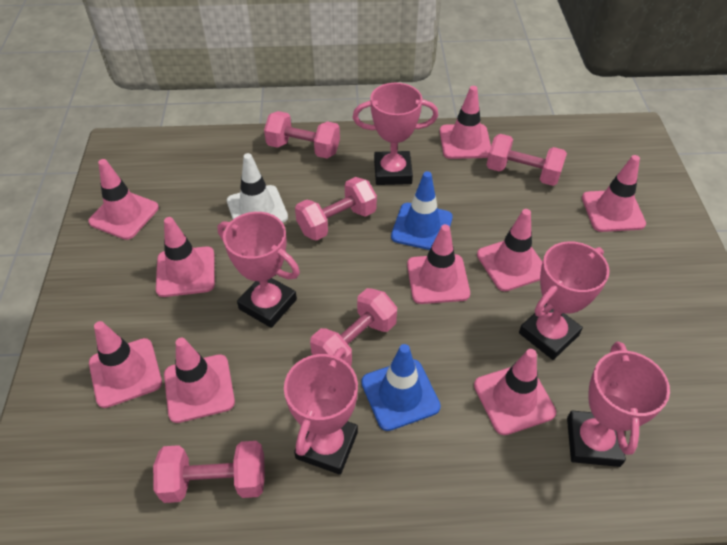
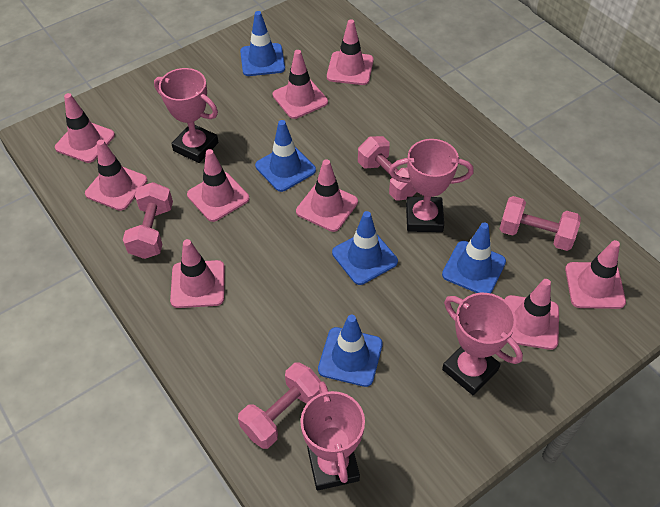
blue traffic cone: [361,344,441,431] [391,171,453,250] = 2 -> [240,11,285,76] [255,120,316,192] [318,315,383,387] [332,211,398,285] [442,222,506,293] = 5
pink dumbbell: [153,441,265,503] [264,111,340,159] [295,177,377,241] [310,288,397,366] [487,134,567,186] = 5 -> [123,182,173,259] [238,363,321,449] [358,136,417,200] [499,196,581,251] = 4
pink trophy: [217,212,300,328] [284,347,358,475] [353,83,438,185] [519,241,609,360] [567,342,670,467] = 5 -> [154,68,219,163] [300,382,365,491] [389,139,474,232] [442,293,523,395] = 4
white traffic cone: [227,153,288,222] = 1 -> none = 0

